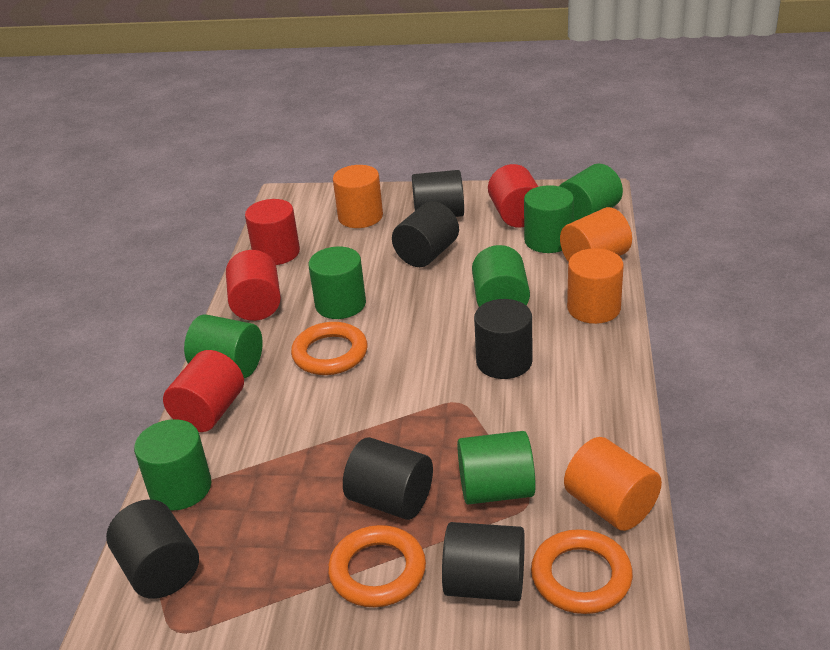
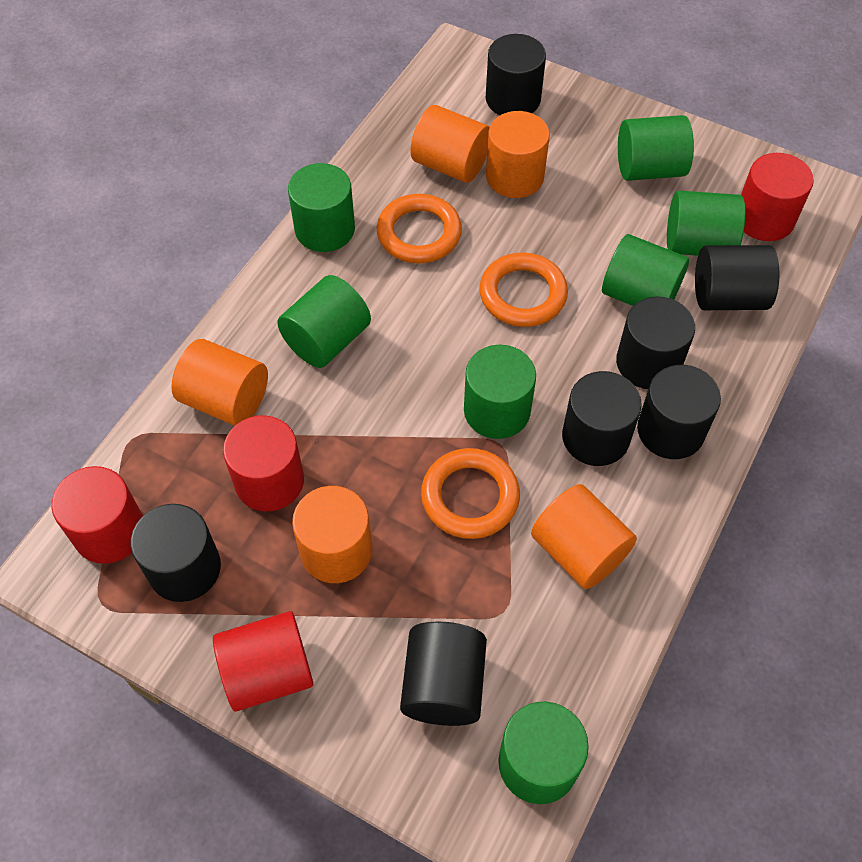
black cylinder: [106,499,199,599] [343,437,433,520] [392,201,459,267] [412,170,464,217] [442,522,525,601] [474,299,532,379] = 6 -> [130,504,221,602] [400,622,487,726] [486,34,546,115] [562,371,642,466] [616,297,695,389] [637,365,721,459] [695,245,779,310] = 7
orange cylinder: [333,165,383,228] [560,207,632,262] [564,437,662,531] [567,248,624,324] = 4 -> [171,339,268,426] [292,486,372,583] [411,105,490,183] [486,111,550,198] [531,484,637,589] = 5

